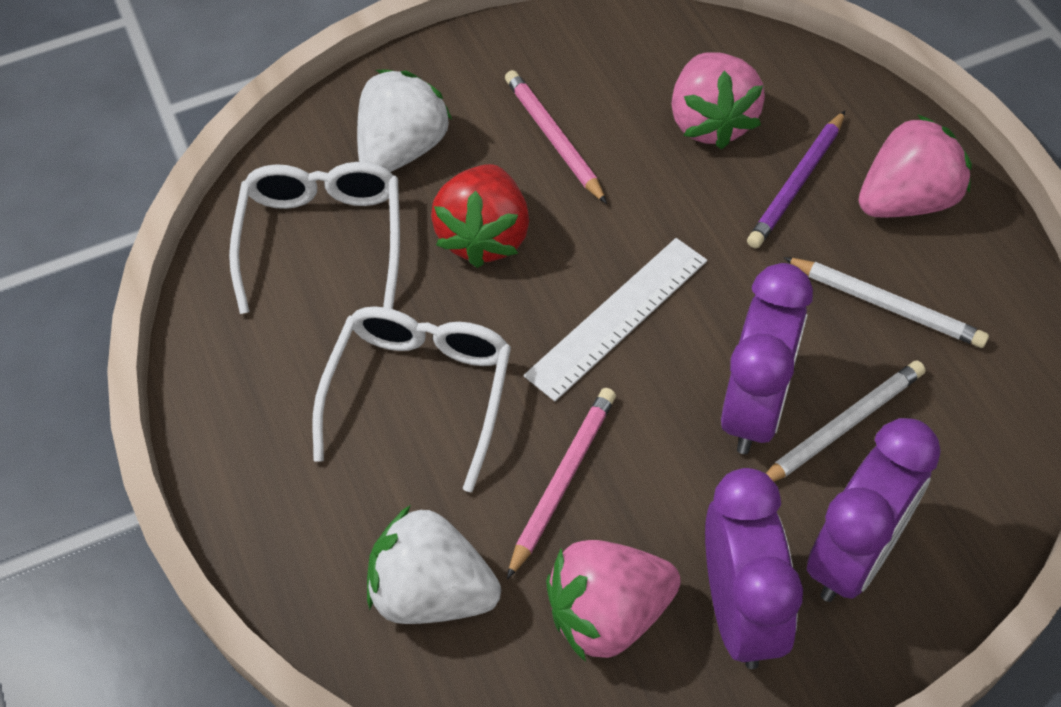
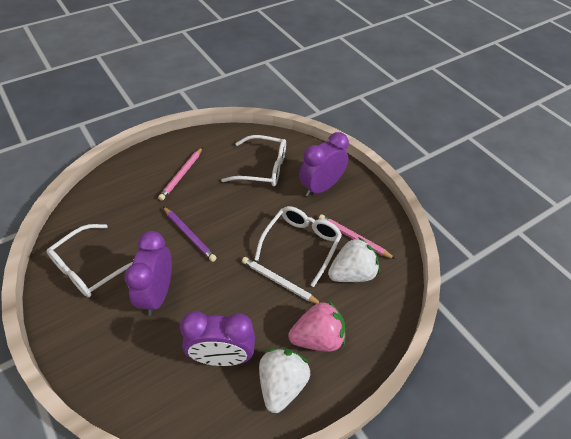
pink strawberry: [546,540,681,662] [672,52,765,149] [859,114,972,218] = 3 -> [288,300,346,352] = 1
red strawberry: [431,164,529,268] = 1 -> none = 0
white glasses: [229,162,400,314] [312,306,511,492] = 2 -> [47,224,133,297] [221,135,286,187] [254,206,342,287] = 3
white pencil: [766,360,925,482] [783,257,989,348] = 2 -> [242,257,320,304] = 1
white ruler: [524,238,707,401] = 1 -> none = 0

